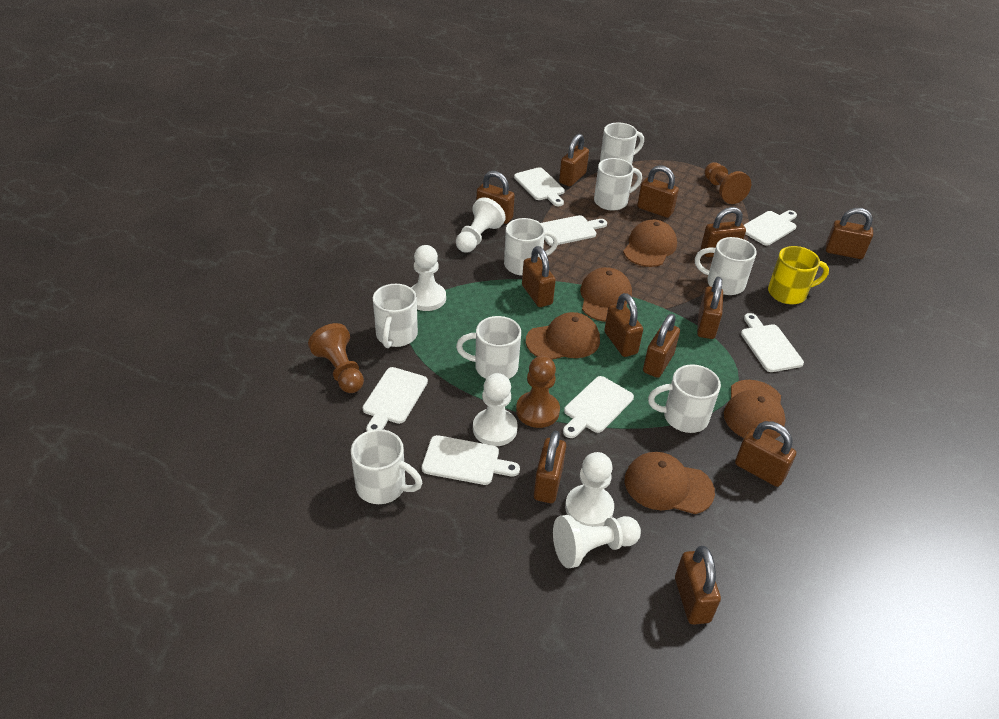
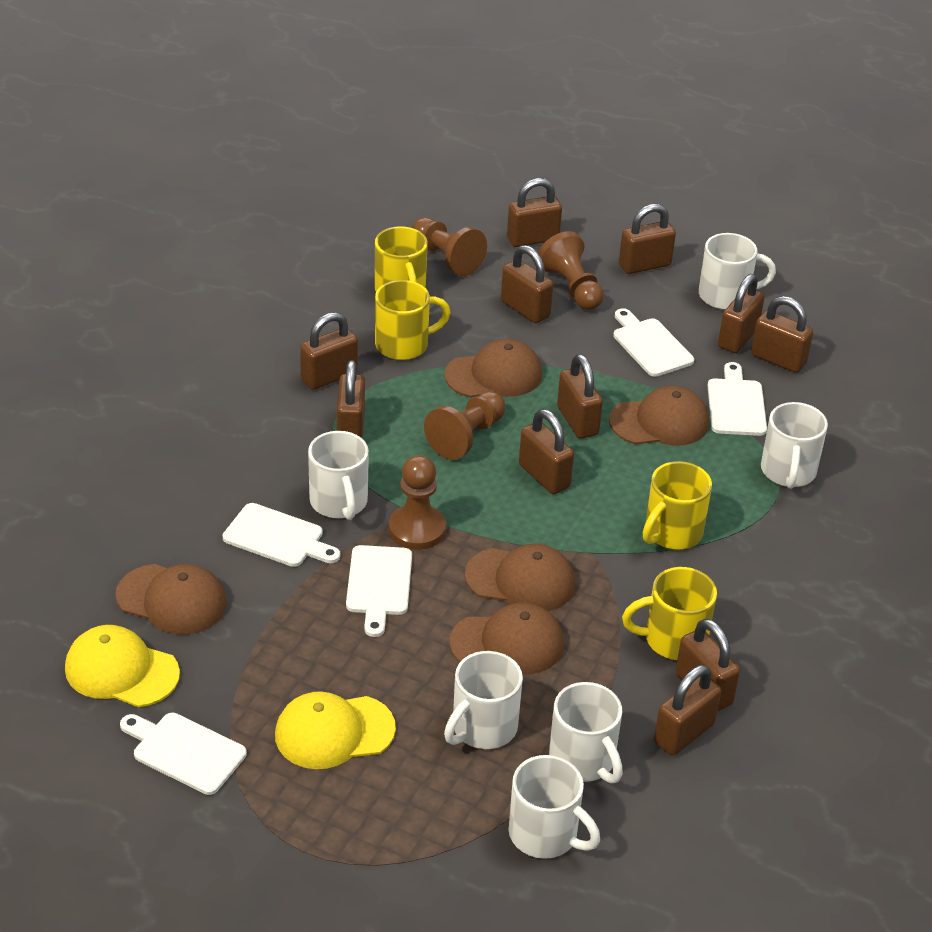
brown padlock: [476,171,515,224] [522,246,556,307] [534,431,566,503] [559,134,589,187] [604,293,643,357] [637,165,679,218] [643,314,680,378] [675,546,721,625] [697,277,723,339] [701,207,746,257] [735,421,796,487] [826,208,873,259] = 12 -> [300,312,358,390] [337,360,365,439] [501,245,553,323] [507,178,562,247] [519,409,574,494] [557,354,603,438] [619,204,676,274] [654,665,721,755] [676,619,740,712] [718,274,765,353] [751,296,813,373] = 11
brown pawn: [308,323,364,393] [516,356,560,428] [704,162,751,204] = 3 -> [389,455,446,550] [412,217,487,276] [424,391,505,460] [538,231,604,310] = 4
white cutting board: [362,367,428,431] [422,435,520,485] [514,167,565,206] [541,215,607,246] [563,376,634,438] [741,313,804,372] [744,210,797,246] = 7 -> [120,713,247,795] [223,503,341,567] [346,545,412,637] [613,308,694,377] [708,362,767,436] = 5
white mug: [351,429,422,504] [373,284,418,348] [456,316,521,379] [504,218,558,276] [594,158,642,211] [600,122,644,164] [648,364,721,433] [695,237,757,295] = 8 -> [308,431,369,520] [444,651,523,749] [509,755,600,859] [549,682,623,784] [699,233,776,310] [761,402,828,489] = 6
white pawn: [411,245,446,311] [456,197,506,253] [473,373,518,446] [553,515,641,568] [565,452,614,526] = 5 -> none = 0
yellow cap: none = 0 -> [65,625,180,707] [275,691,396,769] = 2
yellow mug: [768,246,829,304] = 1 -> [375,226,428,292] [375,280,451,360] [622,567,717,660] [643,461,712,549] = 4

